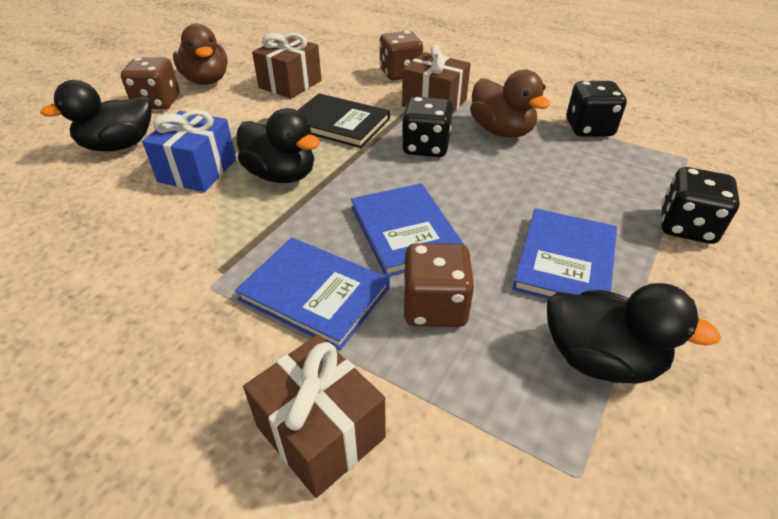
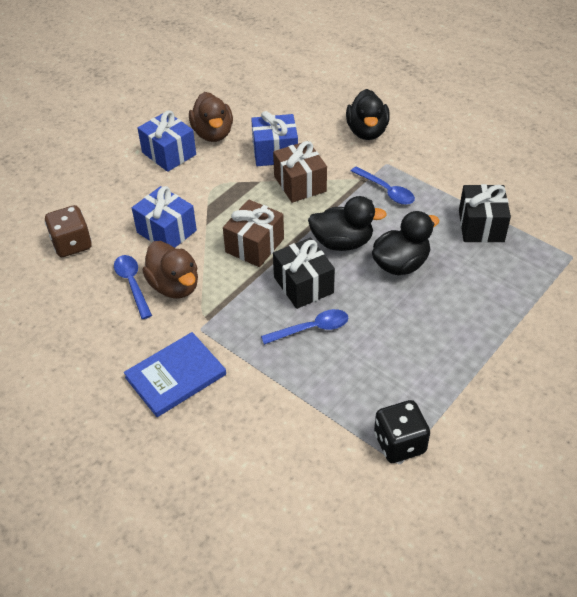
black book: [297,93,390,148] = 1 -> none = 0
black dice: [402,97,453,157] [567,81,627,137] [661,167,740,244] = 3 -> [374,400,430,463] = 1
black gift: none = 0 -> [273,238,335,309] [459,184,511,243] = 2
blue book: [235,237,390,350] [351,183,464,277] [512,208,617,299] = 3 -> [124,332,226,417] = 1
blue gift: [142,110,236,192] = 1 -> [132,186,197,248] [138,111,196,172] [251,111,298,166] = 3
blue spoon: none = 0 -> [114,255,152,319] [261,309,348,345] [351,166,415,205] = 3
brown dice: [121,57,179,109] [379,31,423,81] [403,243,475,327] = 3 -> [45,205,92,257] = 1
brown gift: [243,334,386,498] [252,33,321,99] [402,45,471,114] = 3 -> [223,199,284,267] [273,141,327,203] = 2

